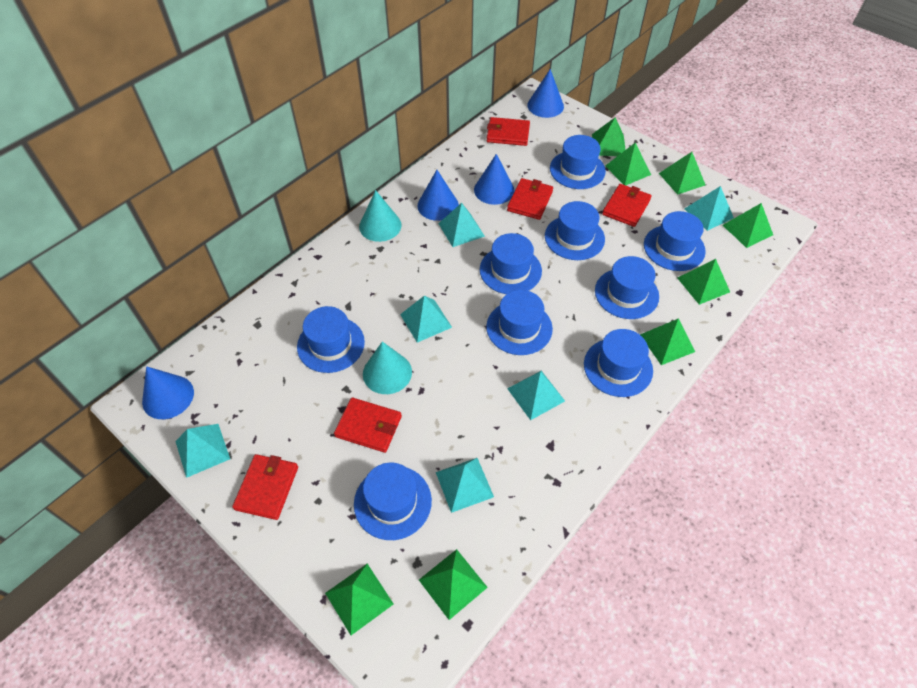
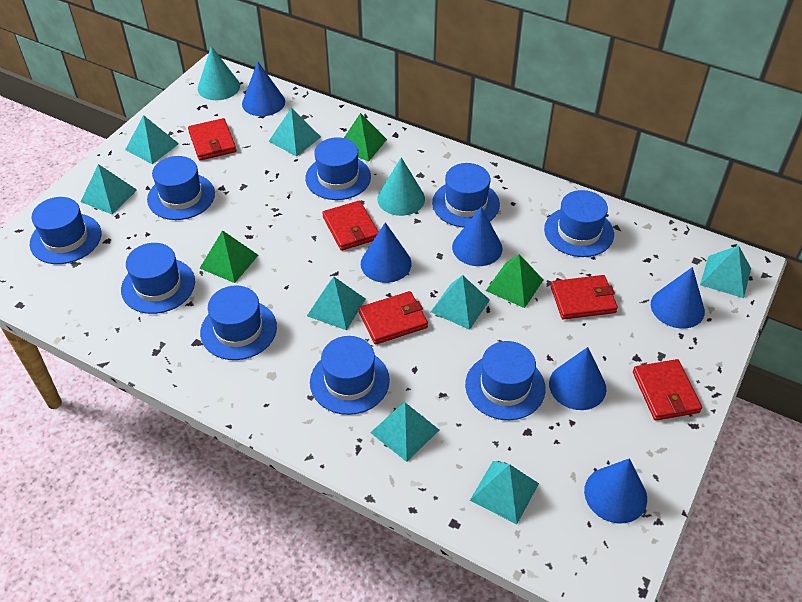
blue cone: [142,366,194,419] [417,170,459,221] [474,154,514,205] [527,69,564,118] = 4 -> [242,62,285,116] [361,222,412,283] [452,207,502,266] [549,347,606,410] [584,458,647,524] [651,267,705,329] = 6
green pyramid: [325,564,393,635] [419,549,488,620] [592,117,626,156] [605,142,651,185] [640,318,695,365] [659,152,705,195] [677,259,730,305] [722,203,773,248] = 8 -> [200,230,258,283] [344,113,387,161] [486,254,543,308] = 3
turquoise pyramid: [175,424,230,478] [400,296,452,343] [436,458,494,513] [438,203,485,247] [507,371,565,420] [684,186,734,231] = 6 -> [81,164,137,214] [125,115,179,164] [268,108,321,157] [307,277,366,330] [370,402,439,462] [431,275,490,330] [470,461,539,524] [700,245,751,298] = 8

